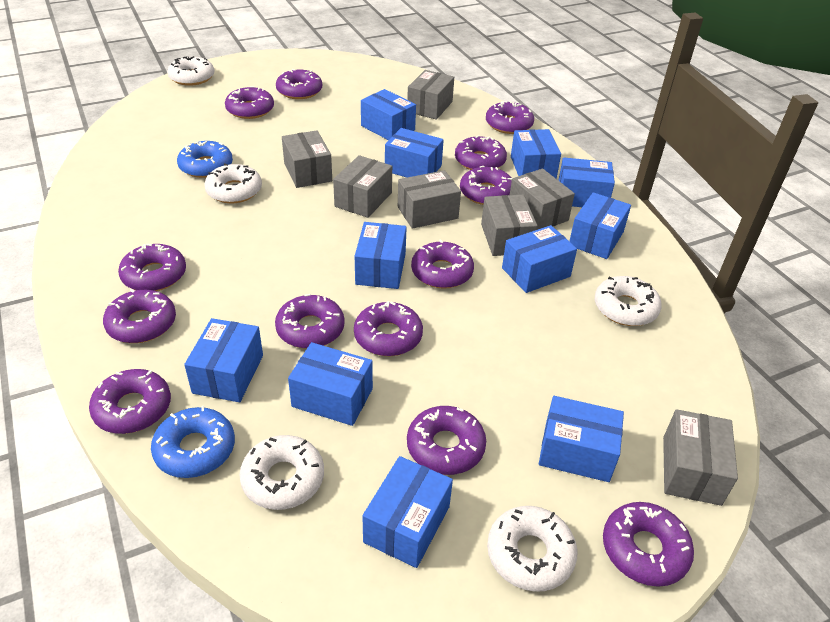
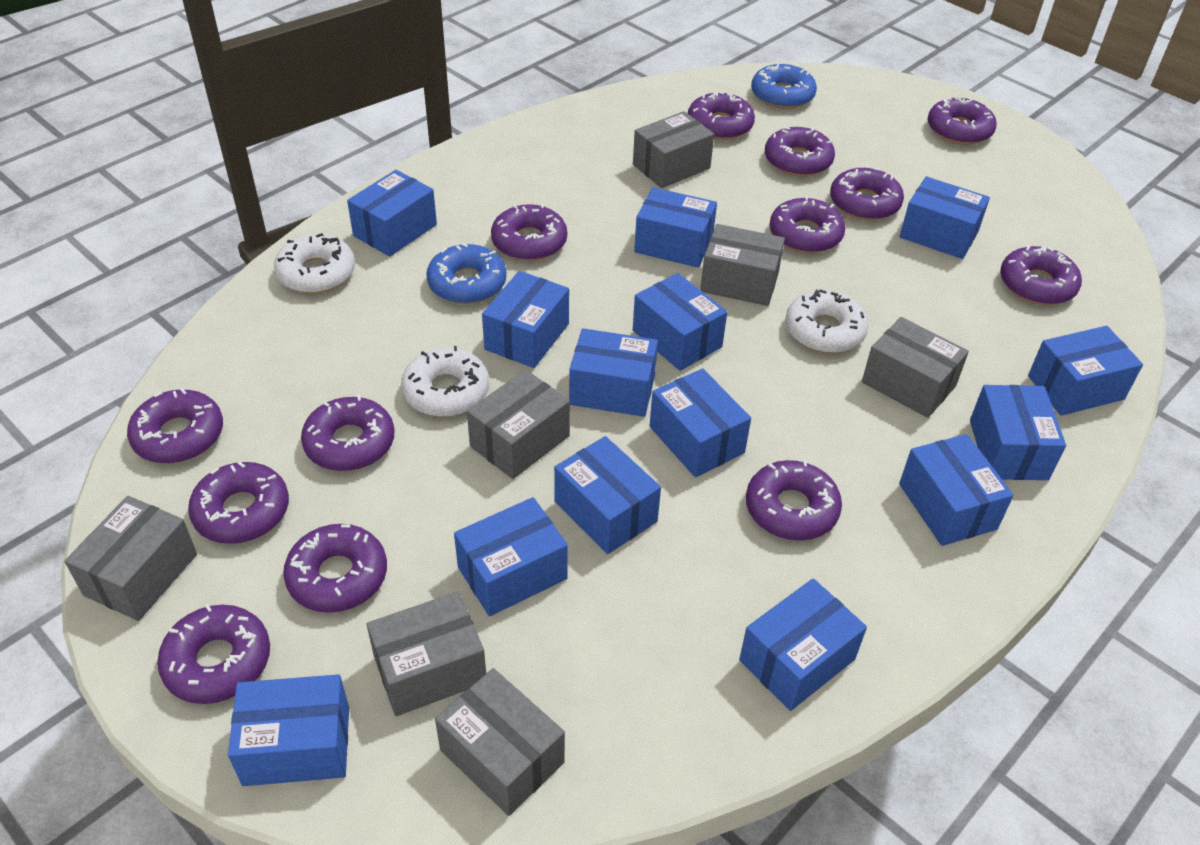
blue box: [184,318,263,402] [288,342,373,426] [355,222,407,289] [361,89,416,140] [362,456,453,568] [385,128,444,177] [502,225,577,293] [511,129,561,179] [539,396,624,482] [558,158,615,207] [569,192,631,259] = 11 -> [228,674,349,786] [347,170,437,257] [454,497,568,616] [482,271,569,368] [554,436,661,554] [569,328,658,417] [633,273,727,371] [634,187,717,268] [650,368,751,477] [739,578,867,711] [899,434,1014,546] [900,176,990,259] [970,385,1066,480] [1028,326,1143,416] = 14
white donut: [167,56,214,86] [204,163,262,203] [239,435,324,510] [487,506,577,592] [595,276,662,326] = 5 -> [274,233,355,294] [401,346,489,417] [785,289,869,353] = 3

